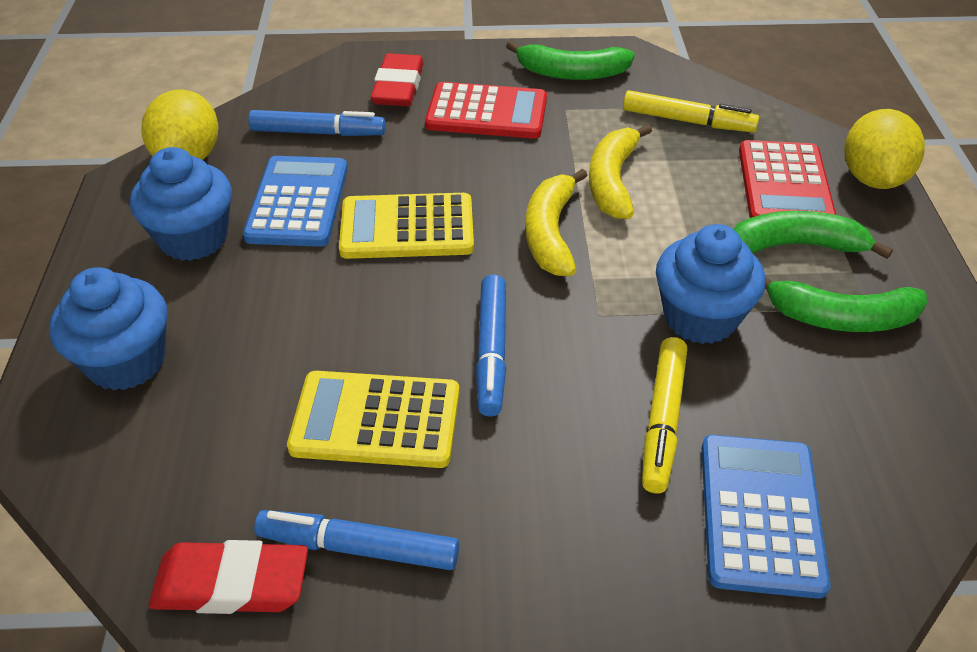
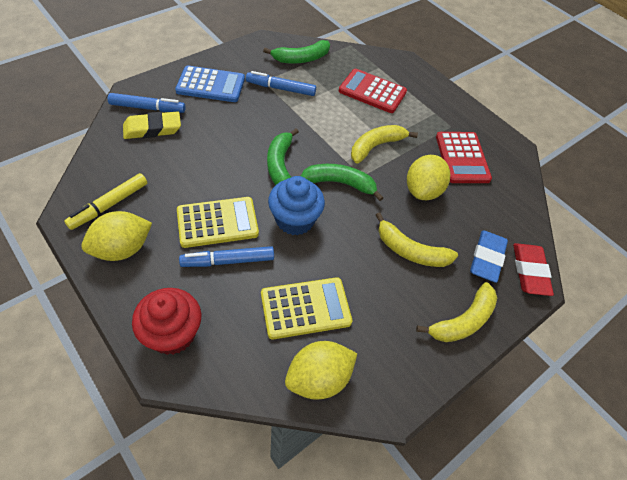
blue calculator: [243,156,348,247] [702,435,831,599] = 2 -> [175,66,245,102] = 1
blue cupcake: [49,267,167,391] [130,147,232,261] [656,224,765,344] = 3 -> [268,176,325,236] = 1
blue eraser: none = 0 -> [470,231,508,283] = 1
red cupcake: none = 0 -> [132,288,201,355] = 1
red eraser: [148,540,308,614] [371,53,424,106] = 2 -> [513,243,554,296] = 1
yellow banana: [525,169,588,276] [589,124,652,219] = 2 -> [351,125,418,164] [376,213,458,267] [416,282,497,342] = 3
yellow eraser: none = 0 -> [123,111,181,139] = 1
yellow lemon: [142,89,218,160] [844,109,925,189] = 2 -> [81,211,152,261] [285,341,358,400] [407,155,450,200] = 3
yellow marker: [623,90,759,132] [642,337,687,494] = 2 -> [64,173,147,230] = 1

